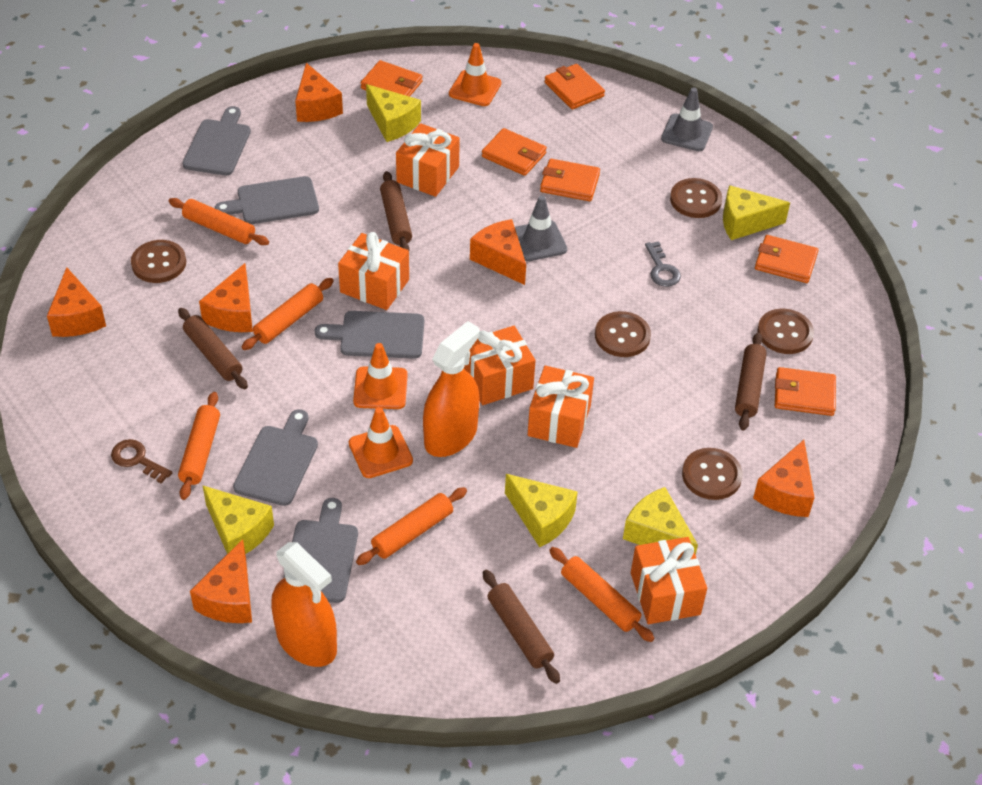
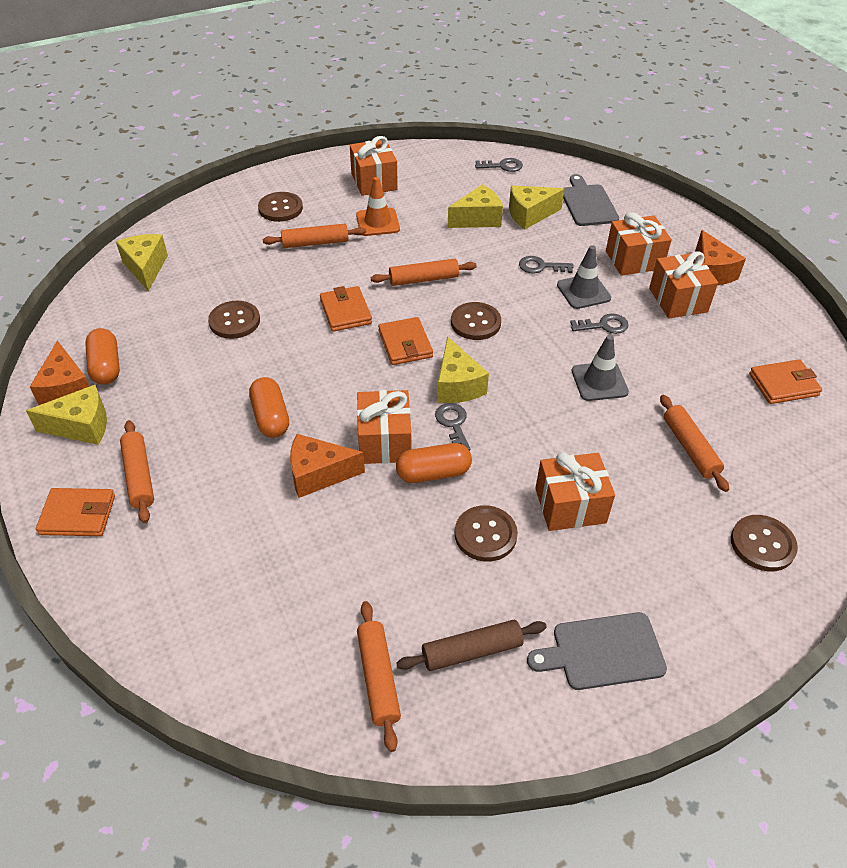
brown key: [111,439,172,483] = 1 -> none = 0
brown rolling pin: [178,308,248,389] [380,171,412,251] [483,570,560,684] [735,332,767,431] = 4 -> [396,620,547,671] = 1
grey cutting board: [182,106,251,176] [215,176,319,224] [233,409,318,506] [284,498,358,603] [315,311,424,359] = 5 -> [527,612,667,690] [563,174,619,226] = 2
grey key: [645,241,681,287] = 1 -> [435,403,470,451] [475,158,523,172] [519,256,574,273] [570,314,629,334] = 4
orange capsule: none = 0 -> [85,328,120,385] [249,377,289,438] [396,443,472,483] = 3
orange cheese: [47,267,106,337] [190,539,252,623] [199,263,253,332] [295,63,343,122] [470,219,526,285] [753,440,814,517] = 6 -> [30,340,90,405] [290,434,365,498] [695,230,746,285] = 3
orange spray bottle: [271,542,337,667] [423,321,480,457] = 2 -> none = 0
orange traffic cone: [349,407,413,478] [353,343,408,409] [449,43,501,106] = 3 -> [356,177,400,236] = 1
orange wallet: [361,60,423,97] [482,128,547,176] [540,159,600,201] [544,64,605,109] [755,235,819,283] [775,367,836,416] = 6 -> [36,488,115,536] [320,286,372,332] [378,317,433,365] [749,359,822,404] = 4

